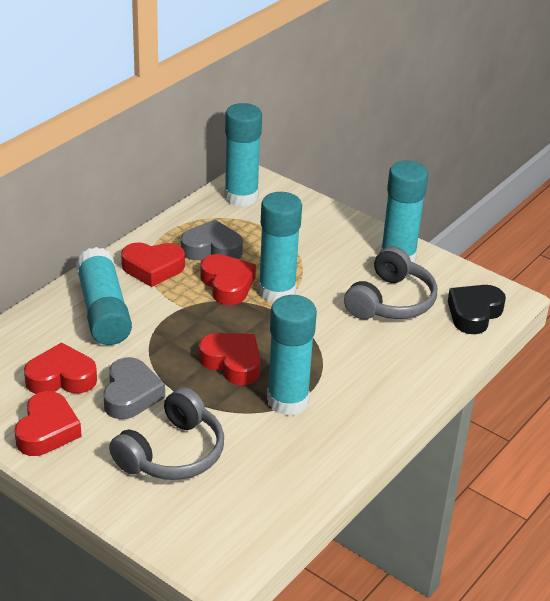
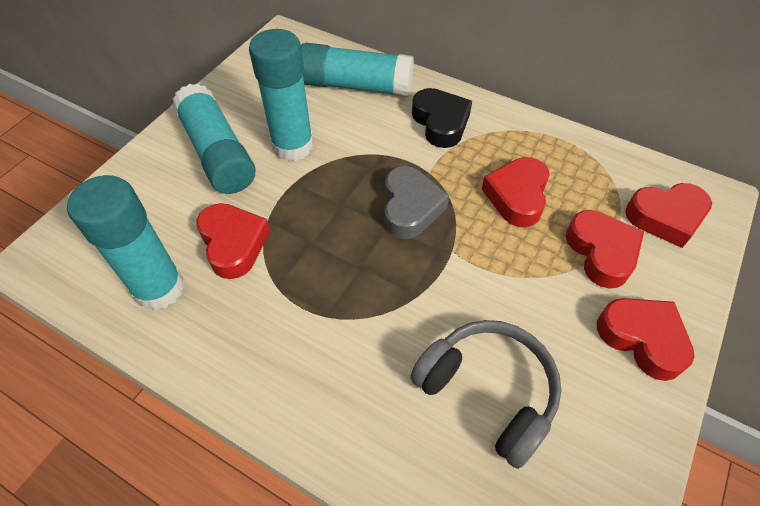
grey headphones: [109,387,224,480] [344,246,437,319] = 2 -> [410,320,561,469] = 1
grey heart: [103,357,165,419] [181,220,243,260] = 2 -> [384,166,449,239] = 1
turquoise glue stick: [76,247,132,345] [224,103,262,207] [258,192,302,302] [267,295,317,416] [381,161,428,263] = 5 -> [67,175,185,310] [172,83,256,194] [249,29,314,161] [301,43,414,97] = 4

